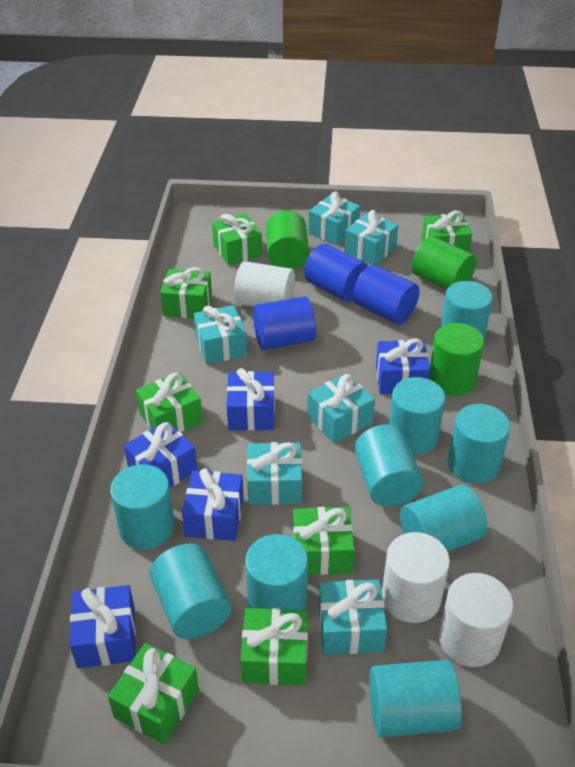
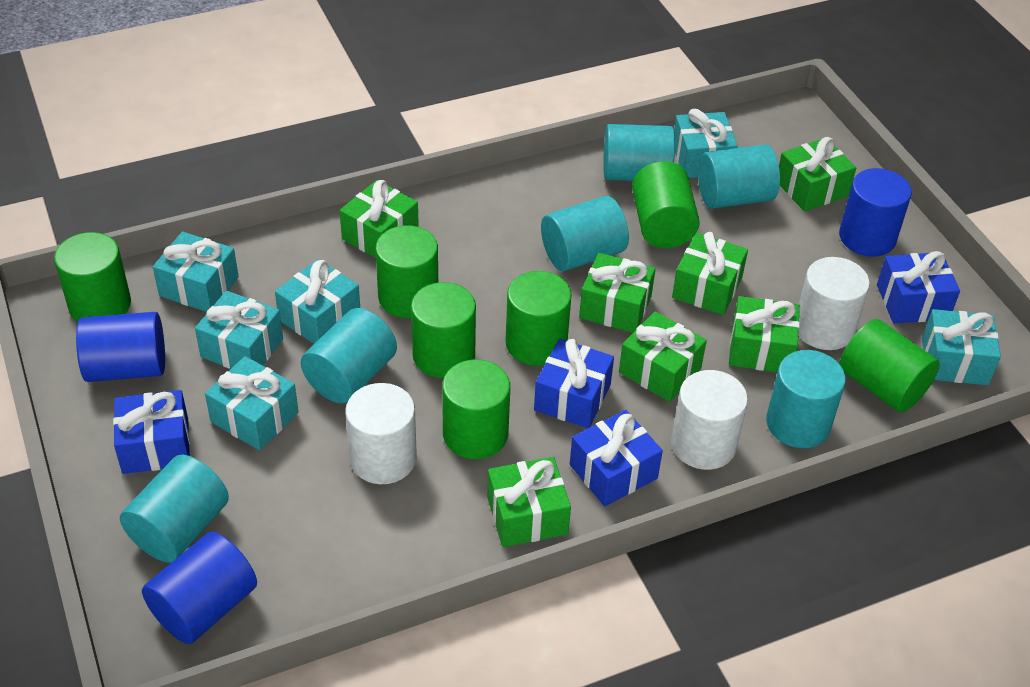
blue gift: [70,585,136,668] [124,421,197,488] [182,468,244,541] [227,368,275,430] [376,338,430,394] = 5 -> [113,390,190,474] [534,339,614,428] [570,410,663,506] [877,251,960,324] = 4
green cylinder: [266,210,309,270] [412,236,476,290] [429,323,484,396] = 3 -> [54,232,131,322] [375,225,438,318] [411,282,476,378] [442,359,510,459] [505,271,572,366] [632,161,700,248] [839,319,940,412] = 7
turquoise cylinder: [110,464,175,550] [150,544,231,639] [245,534,308,610] [354,425,423,507] [369,660,462,737] [389,377,445,455] [400,485,487,552] [441,281,493,339] [448,404,510,484] = 9 -> [120,455,229,563] [301,308,397,403] [541,196,629,271] [603,124,675,181] [698,145,780,209] [766,350,846,448] = 6

